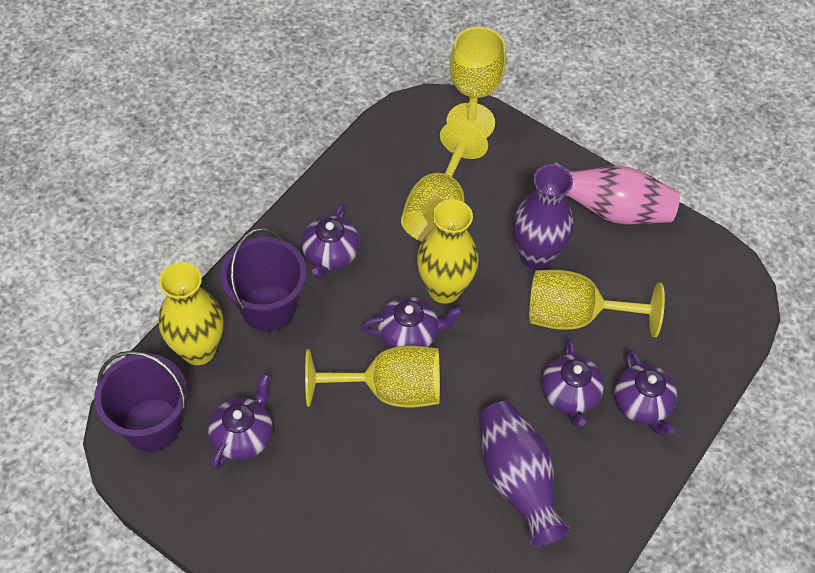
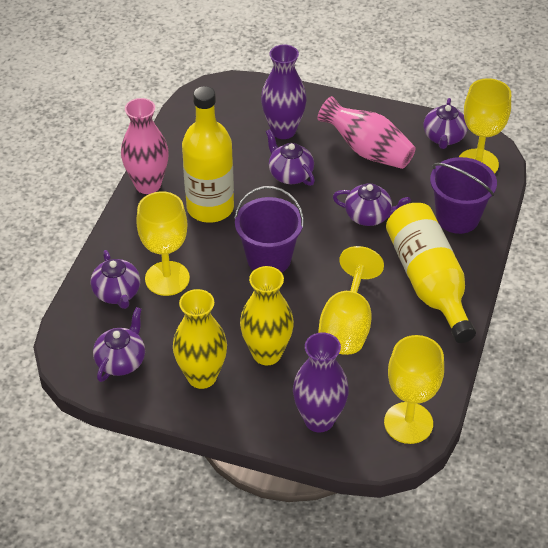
pink vase: [553,162,680,225] = 1 -> [121,98,169,194] [318,96,416,169] = 2
yellow bottle: none = 0 -> [182,86,234,223] [386,203,476,343] = 2

